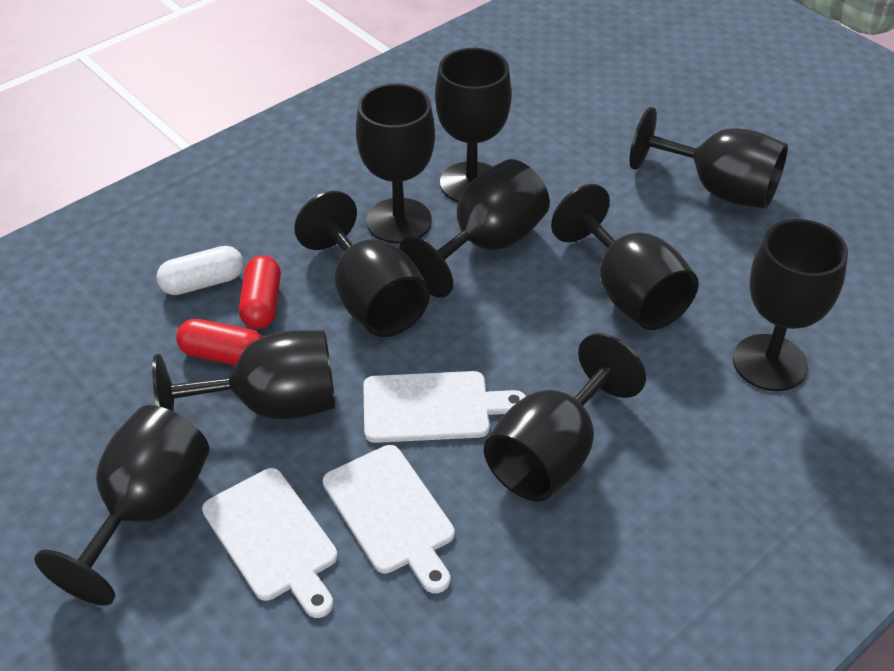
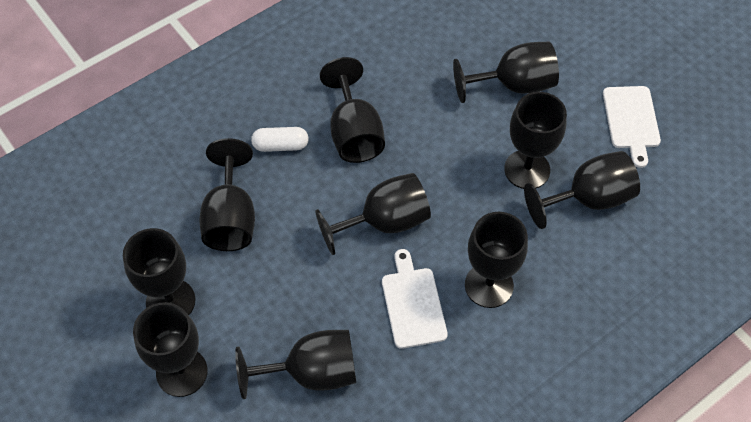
red capsule: [176,319,262,365] [239,255,281,329] = 2 -> none = 0
white cutting board: [202,468,338,618] [323,445,455,593] [363,371,526,443] = 3 -> [382,249,448,349] [603,86,661,168] = 2

